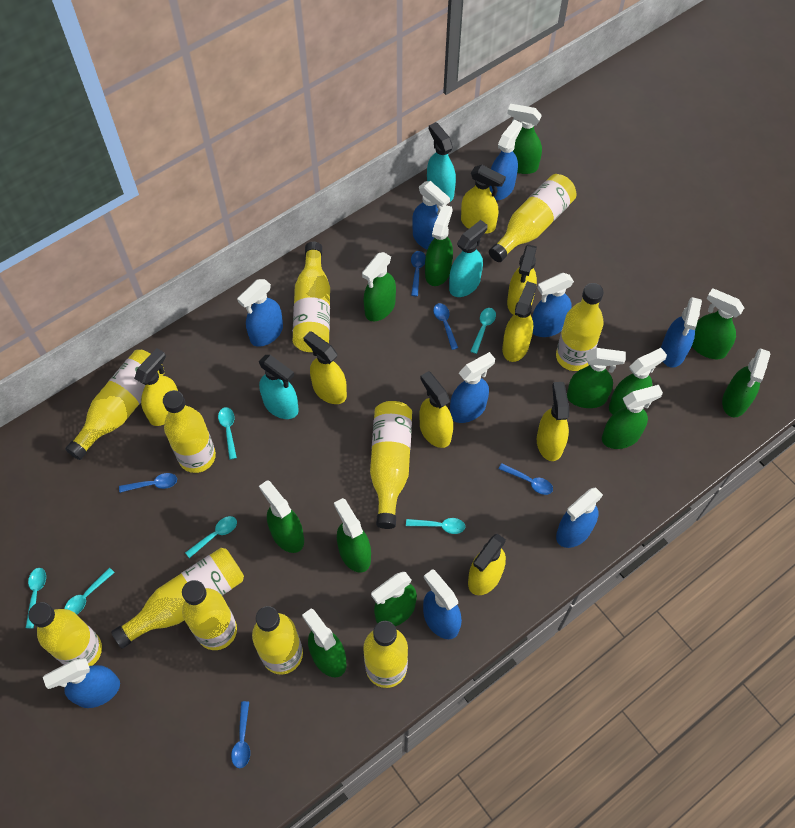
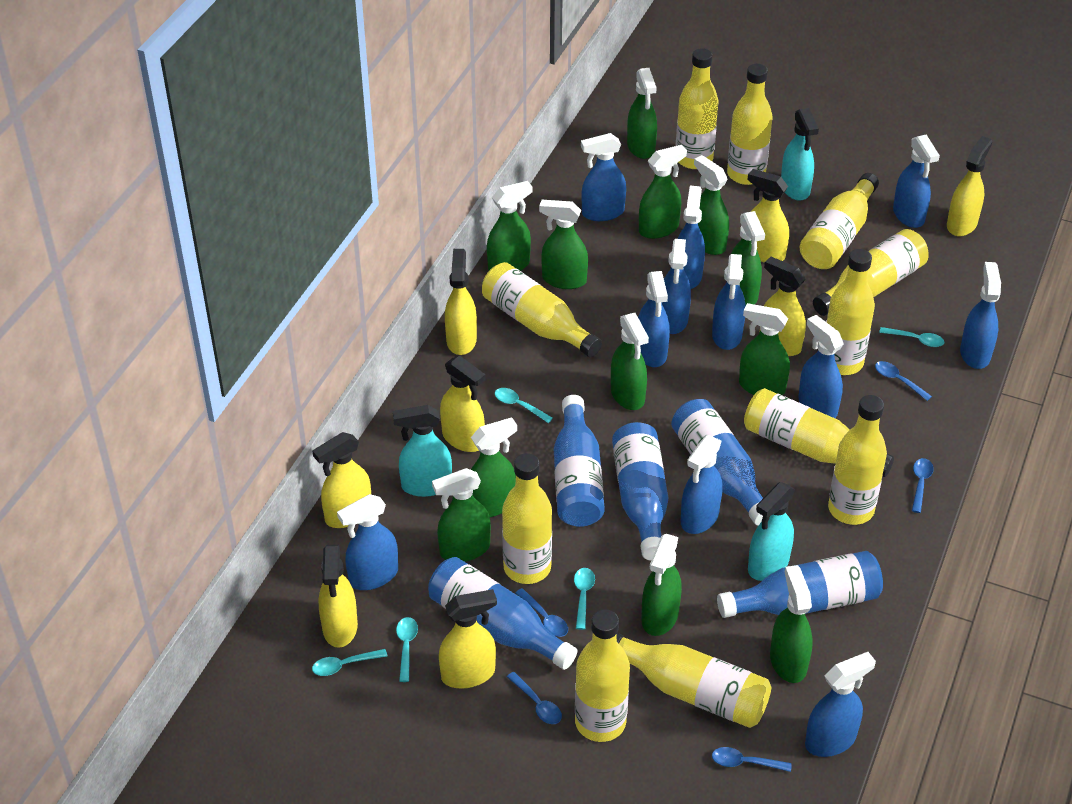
blue bottle: none = 0 -> [428,557,577,670] [554,395,605,527] [612,422,668,561] [671,399,763,526] [717,551,883,618] = 5
blue spray bottle: [43,658,120,708] [237,279,283,347] [412,181,450,249] [423,569,462,639] [450,352,495,423] [489,120,522,200] [532,273,574,337] [556,488,603,548] [661,297,702,368] = 9 -> [337,494,398,590] [581,133,626,221] [638,271,670,367] [662,239,691,334] [677,186,705,289] [681,435,723,534] [712,254,746,350] [798,315,843,418] [805,652,876,757] [893,135,940,228] [960,262,1001,369] = 11
turquoise spoon: [26,568,46,628] [64,568,115,614] [185,516,237,558] [218,407,237,459] [406,518,465,534] [470,308,496,354] = 6 -> [312,649,387,676] [396,617,418,682] [495,388,553,423] [574,568,595,630] [879,327,944,347] = 5

